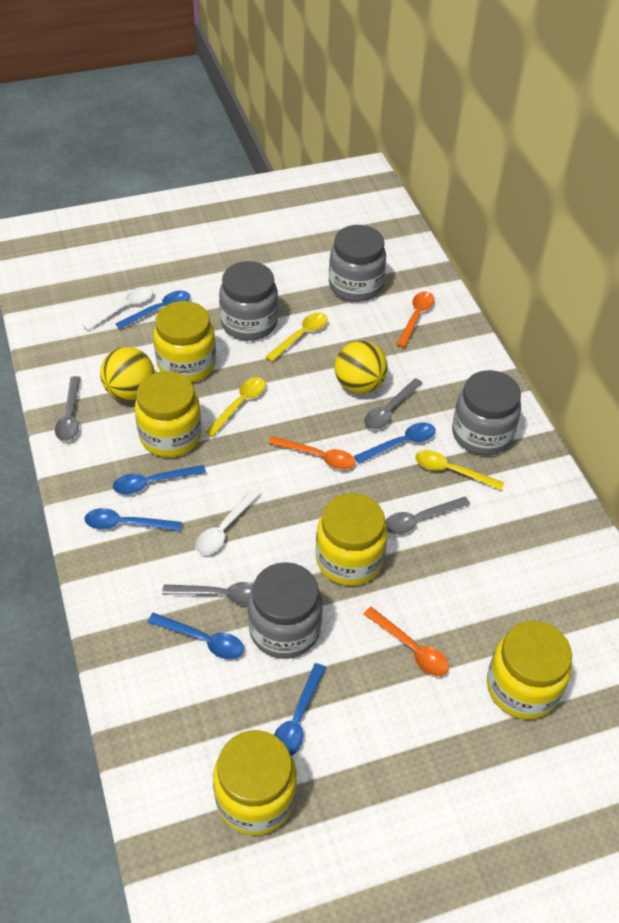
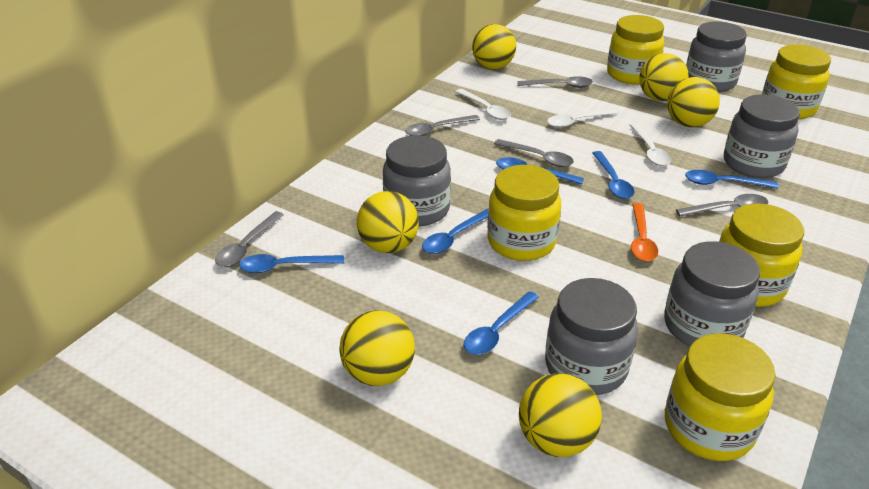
grey jar: [219,261,278,341] [248,562,322,659] [329,225,386,302] [452,370,521,455] = 4 -> [383,135,451,226] [545,278,638,395] [664,241,760,346] [686,22,747,92] [724,95,800,178] = 5
grey spoon: [55,376,81,441] [162,582,253,605] [364,378,423,430] [385,497,470,534] = 4 -> [215,211,284,267] [405,115,480,136] [494,139,574,167] [517,76,593,88] [676,194,768,216] = 5
orange spoon: [268,436,356,470] [364,607,449,676] [396,291,435,348] = 3 -> [631,203,658,261] = 1
white spoon: [82,287,153,331] [195,489,261,555] = 2 -> [456,89,511,120] [547,109,619,128] [630,123,671,166] = 3
yellow ball: [100,347,154,401] [335,341,387,394] = 2 -> [339,310,415,386] [357,191,419,253] [472,24,516,69] [519,373,602,457] [639,53,689,101] [667,77,720,127] = 6
yellow spoon: [205,377,266,437] [265,312,328,362] [415,450,504,490] = 3 -> none = 0

